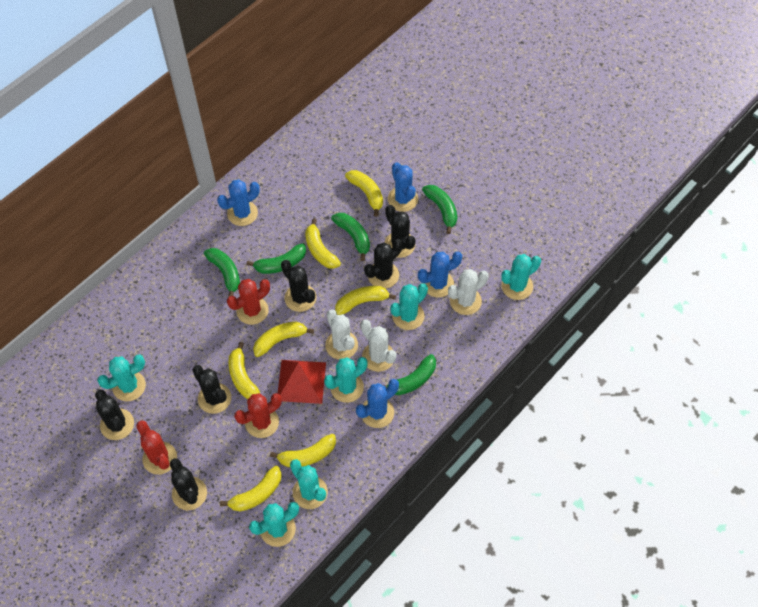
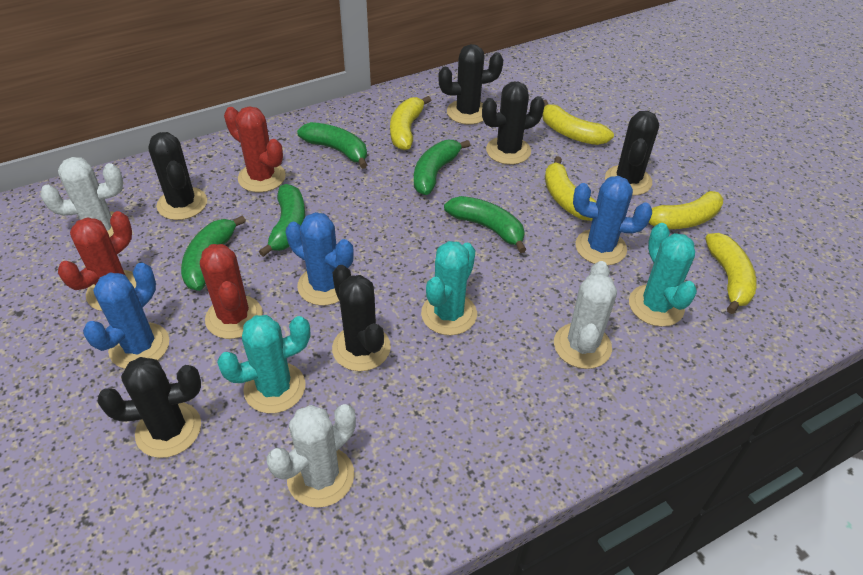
blue cactus: [217,179,259,226] [356,379,399,428] [388,162,418,212] [418,252,462,298] = 4 -> [83,263,169,369] [286,212,354,306] [573,176,652,265] = 3
red pyramid: [278,360,326,404] = 1 -> none = 0
turquoise cactus: [97,355,146,401] [249,502,299,547] [290,459,328,509] [324,357,367,403] [390,283,428,330] [501,254,541,300] = 6 -> [217,315,310,414] [421,241,477,335] [629,223,697,327] = 3
yellow banana: [220,466,282,512] [228,342,260,399] [253,322,314,357] [270,434,336,467] [305,218,341,269] [335,286,396,315] [345,170,383,217] = 7 -> [390,96,431,150] [542,99,614,145] [545,156,596,221] [634,191,723,229] [705,233,757,314] = 5

